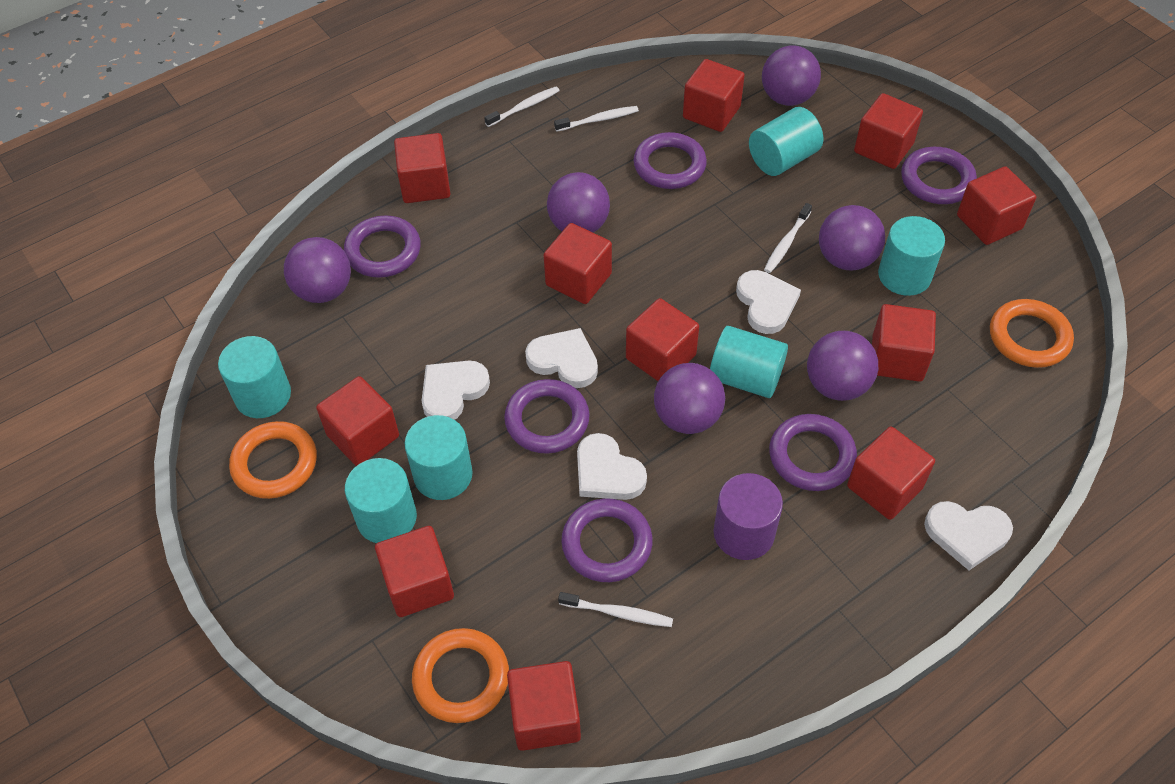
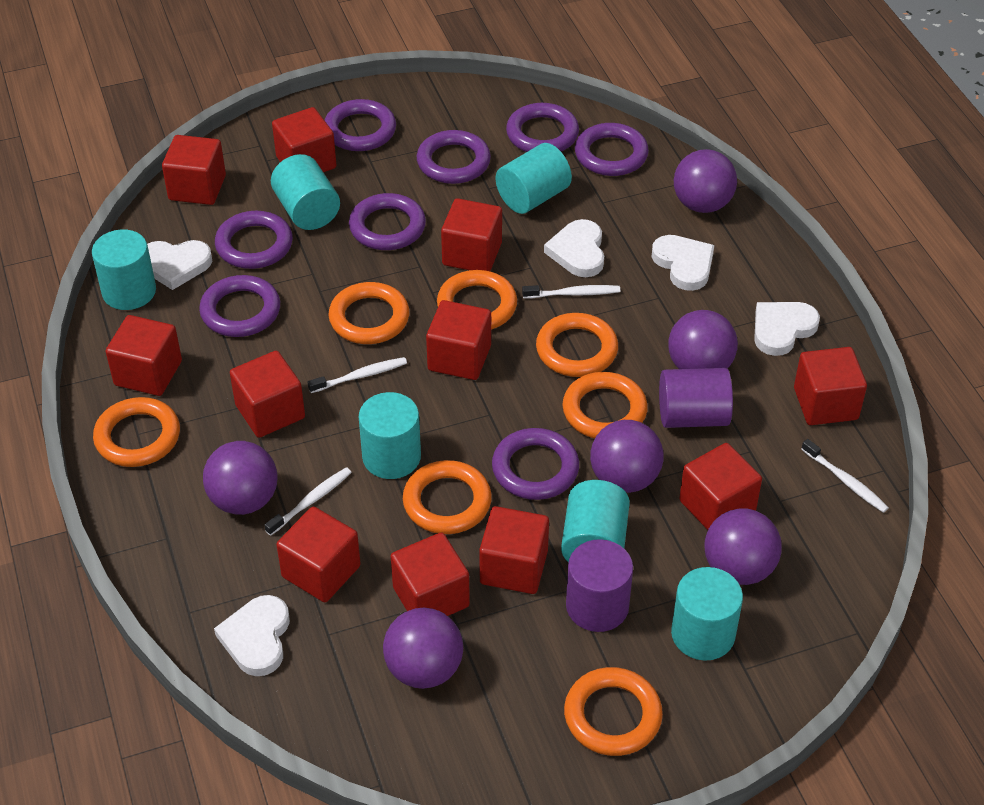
orange ring: [229,421,317,499] [412,628,509,723] [990,299,1074,368] = 3 -> [93,397,180,467] [328,282,410,344] [403,460,492,534] [437,270,517,329] [536,313,618,377] [562,372,648,438] [564,667,663,756] = 7
purple cylinder: [714,473,783,560] = 1 -> [566,539,633,632] [659,368,733,428] = 2
purple ring: [344,215,421,278] [504,379,590,454] [561,498,653,582] [633,132,707,189] [769,414,857,491] [901,147,977,204] = 6 -> [199,275,280,337] [215,211,293,269] [325,99,396,151] [349,193,426,250] [417,130,491,184] [492,428,579,500] [506,103,579,152] [575,123,649,176] = 8

